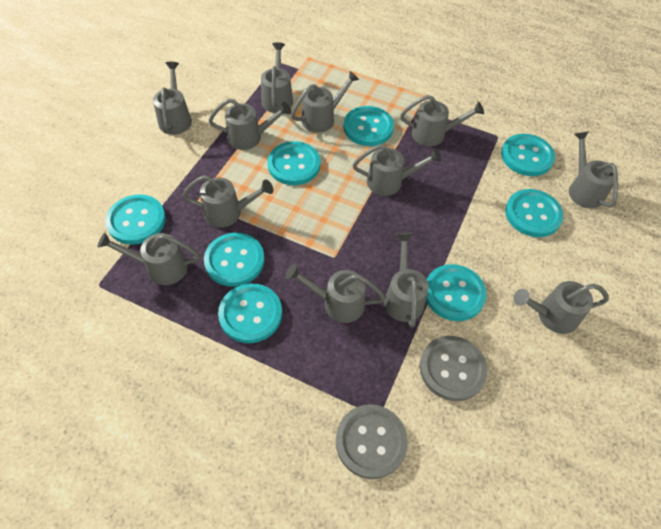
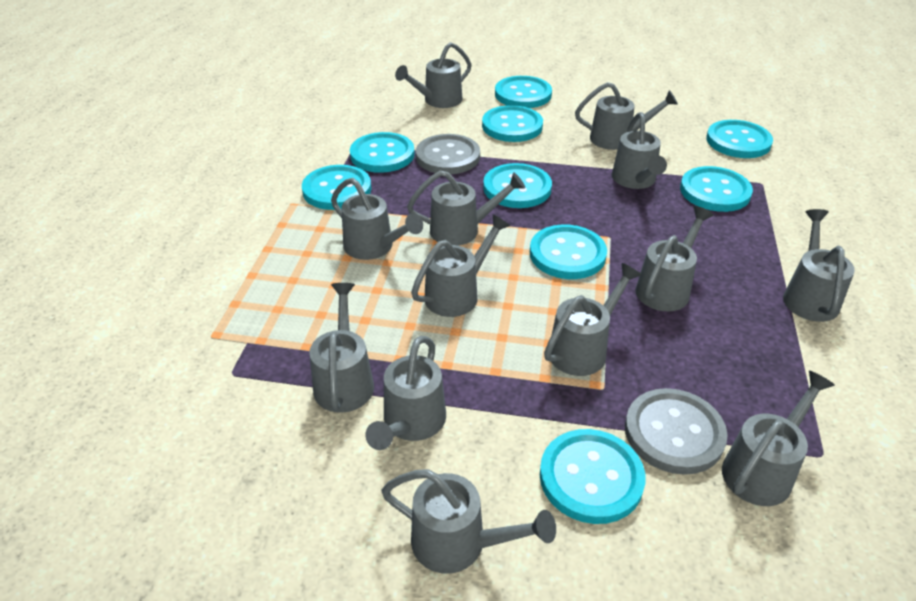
grey watering can: [97,232,200,285] [153,62,192,135] [182,175,273,227] [209,99,291,150] [261,42,293,113] [285,264,386,323] [291,71,360,133] [353,144,442,196] [384,233,429,328] [400,95,484,146] [514,281,609,334] [569,131,618,209] = 12 -> [310,283,374,413] [331,178,423,260] [365,336,446,450] [381,469,556,574] [395,42,472,108] [407,171,525,246] [411,214,510,317] [544,263,641,376] [575,82,678,150] [612,112,667,189] [636,206,714,311] [722,371,835,506] [783,209,855,322] = 13
turquoise button: [105,194,166,245] [204,233,265,287] [218,284,282,343] [267,141,321,185] [343,106,394,146] [426,264,487,321] [501,134,555,176] [505,189,564,237] = 8 -> [302,165,371,210] [350,132,415,173] [482,105,543,142] [483,163,552,208] [495,76,552,108] [530,225,607,279] [540,429,645,524] [680,166,753,212] [706,120,773,158] = 9

